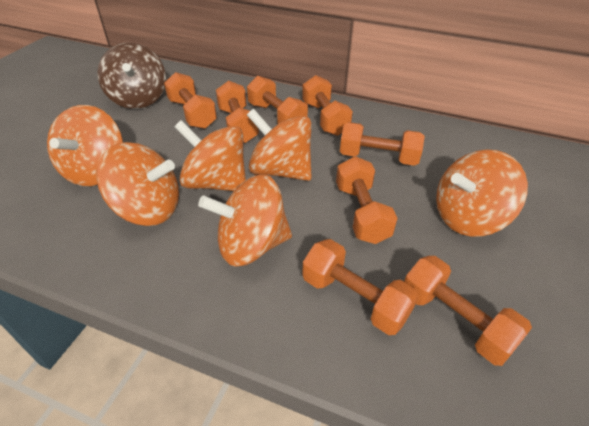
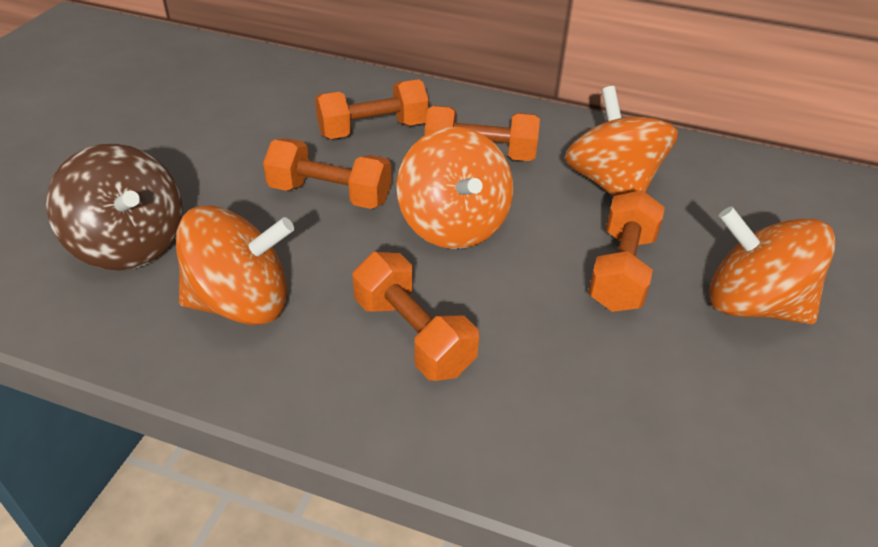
orange dumbbell: [164,72,217,129] [216,81,259,143] [247,76,308,124] [302,75,353,136] [302,239,419,335] [336,156,398,244] [340,122,425,166] [404,256,532,366] = 8 -> [263,138,391,209] [315,79,429,139] [352,252,479,381] [425,106,540,161] [588,190,665,312] = 5
orange spinning top: [47,105,123,186] [97,142,179,226] [175,120,246,191] [198,174,292,267] [247,109,312,181] [436,150,528,236] = 6 -> [176,205,294,325] [396,127,513,249] [565,86,678,197] [709,207,836,324] = 4

